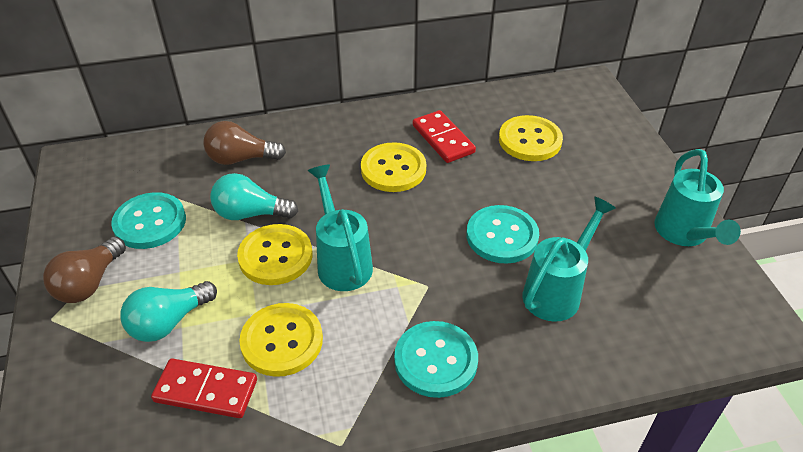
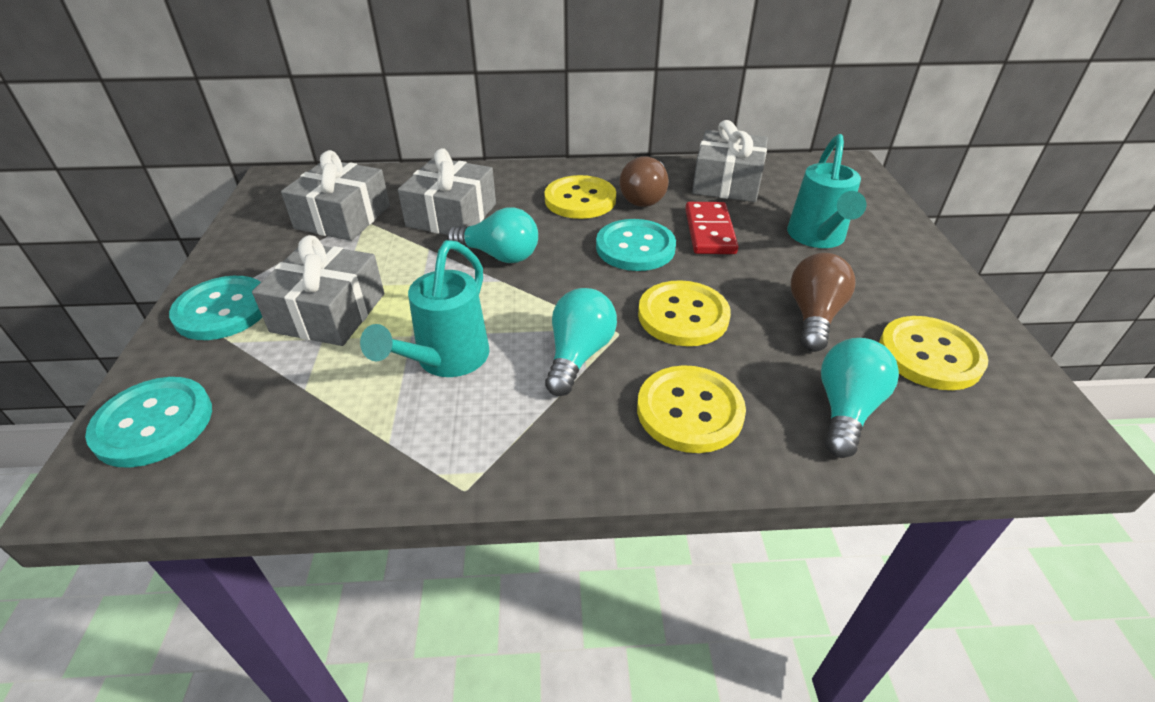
grey gift: none = 0 -> [252,235,384,346] [281,150,390,241] [398,148,496,235] [692,120,768,202] = 4
red domino: [151,358,257,418] [413,110,476,163] = 2 -> [685,202,739,254] = 1
turquoise light bulb: [120,281,217,342] [210,173,298,220] = 2 -> [447,207,538,263] [545,288,617,396] [821,338,899,458] = 3
turquoise watering can: [308,165,373,291] [522,196,616,322] [654,149,741,246] = 3 -> [360,240,490,377] [787,134,866,248] = 2

